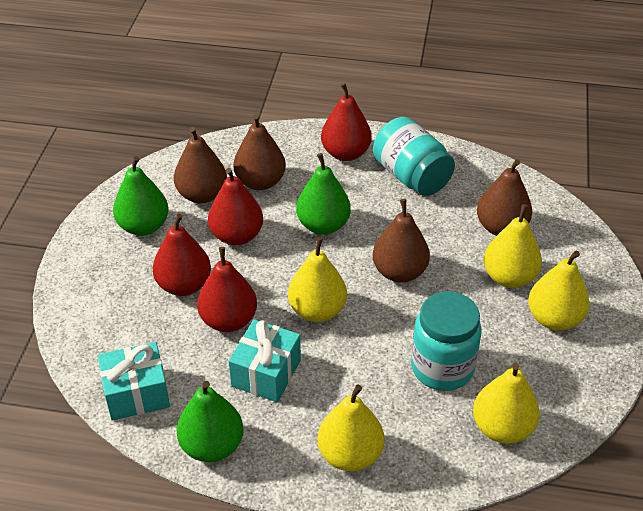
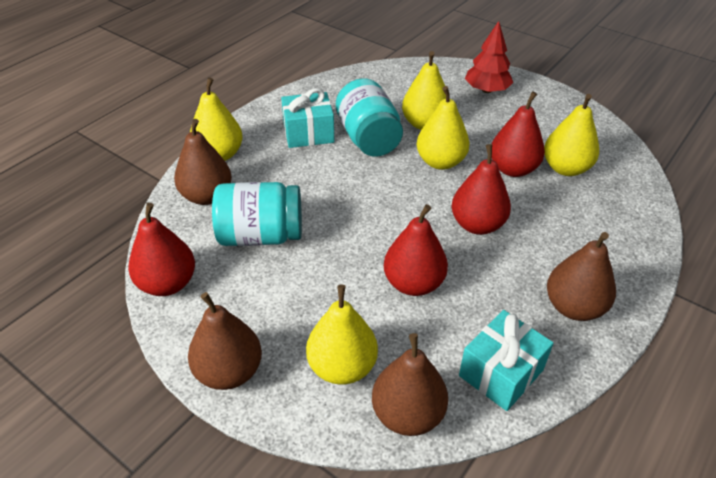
green pear: [113,156,169,236] [176,381,244,462] [296,153,351,235] = 3 -> none = 0
red tree: none = 0 -> [465,21,513,93] = 1

